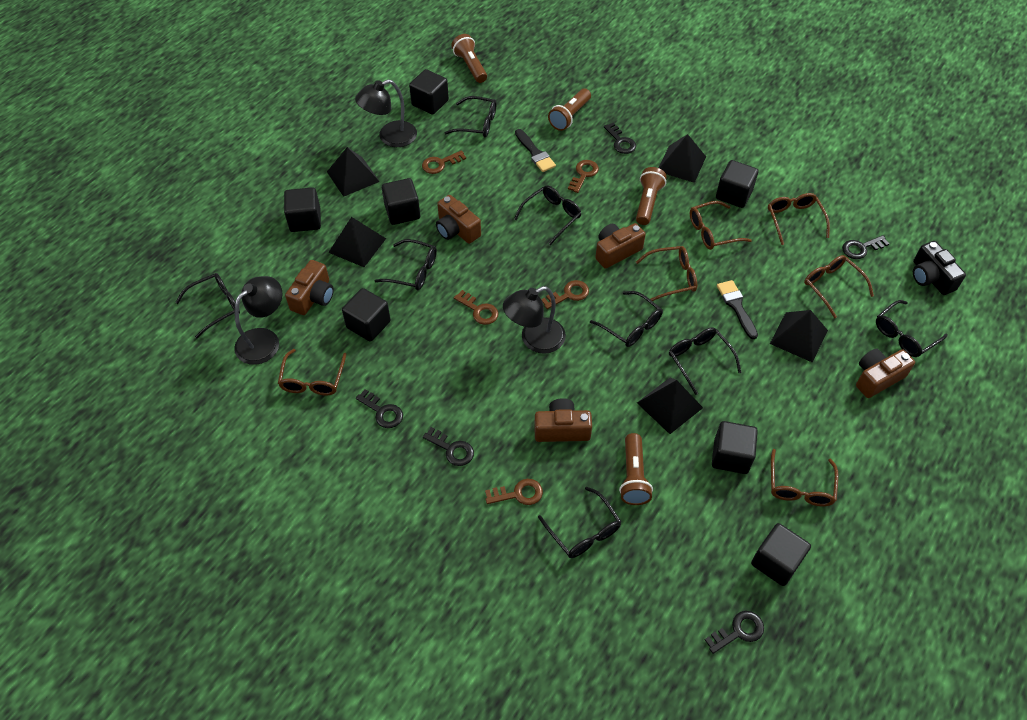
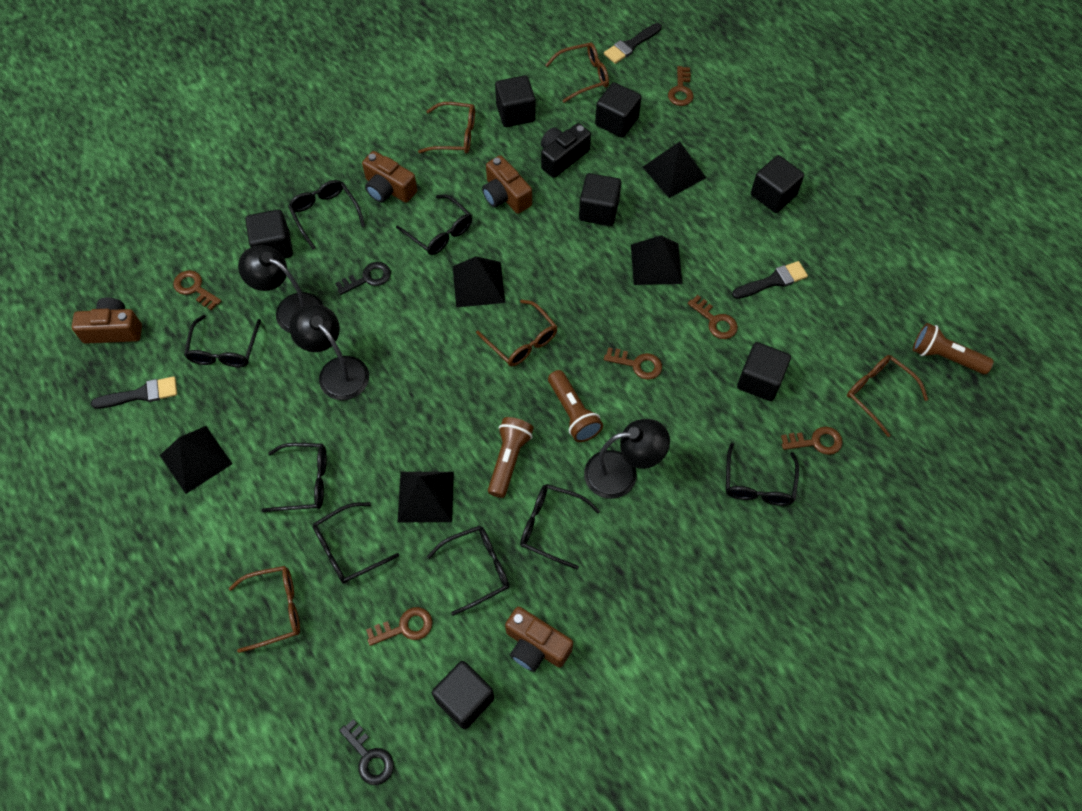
black brush: [515,129,556,172] [717,280,758,339] = 2 -> [91,376,177,409] [604,23,662,64] [732,261,808,299] = 3
black key: [356,389,403,428] [423,427,474,466] [604,123,636,154] [705,611,764,654] [842,235,889,259] = 5 -> [335,262,391,295] [339,719,394,785] = 2
brown camera: [285,260,334,315] [436,195,481,244] [534,398,592,442] [595,223,646,269] [856,348,915,398] = 5 -> [72,297,142,344] [362,151,417,203] [482,155,532,214] [505,607,573,672] = 4
brown flashlight: [451,34,487,83] [548,88,591,131] [619,433,653,505] [636,167,667,225] = 4 -> [488,417,534,498] [548,370,603,442] [913,323,994,374] = 3
brown glasses: [278,349,346,395] [636,246,697,301] [690,201,752,250] [768,193,830,245] [771,449,839,506] [804,255,874,319] = 6 -> [229,566,300,653] [418,102,475,154] [476,299,557,366] [545,42,609,103] [847,355,928,437] = 5
brown key: [422,150,466,174] [454,290,499,325] [485,479,543,505] [541,280,589,309] [568,160,599,193] = 5 -> [173,270,221,310] [366,607,433,646] [604,347,662,380] [668,66,694,106] [688,295,738,339] [781,427,843,455] = 6

